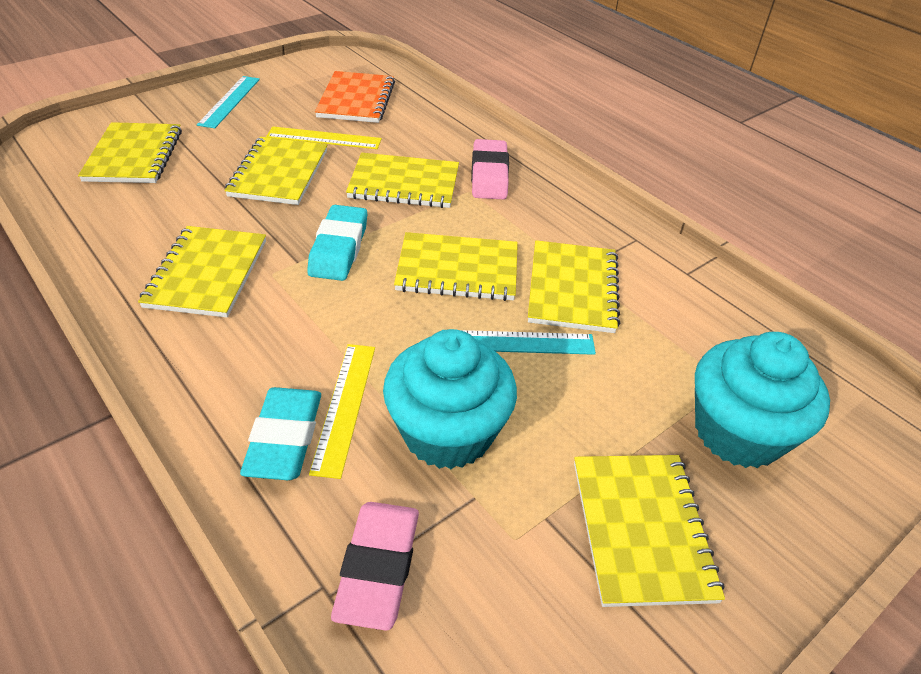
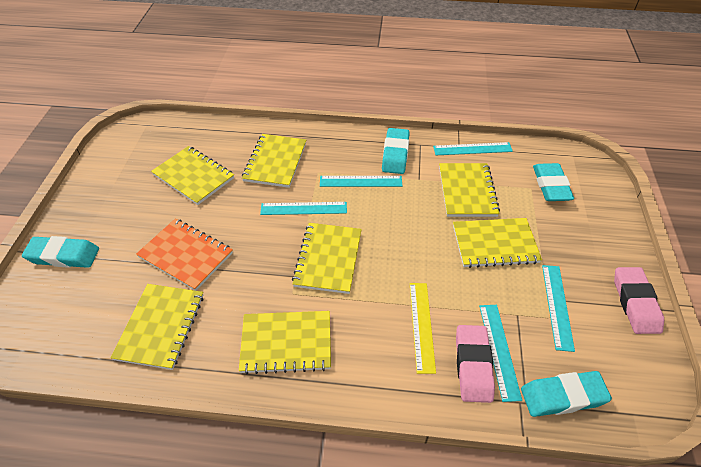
turquoise cupcake: [383,329,517,469] [695,332,830,468] = 2 -> none = 0
turquoise eraser: [240,387,321,480] [307,205,367,281] = 2 -> [22,236,99,268] [382,128,410,174] [521,371,612,417] [533,163,574,201] = 4
turquoise ruler: [197,76,260,128] [442,330,596,355] = 2 -> [260,202,347,215] [320,176,402,187] [433,142,513,155] [479,305,522,402] [542,265,575,352] = 5
yellow ruler: [266,126,382,149] [309,344,375,479] = 2 -> [410,283,436,374] = 1

